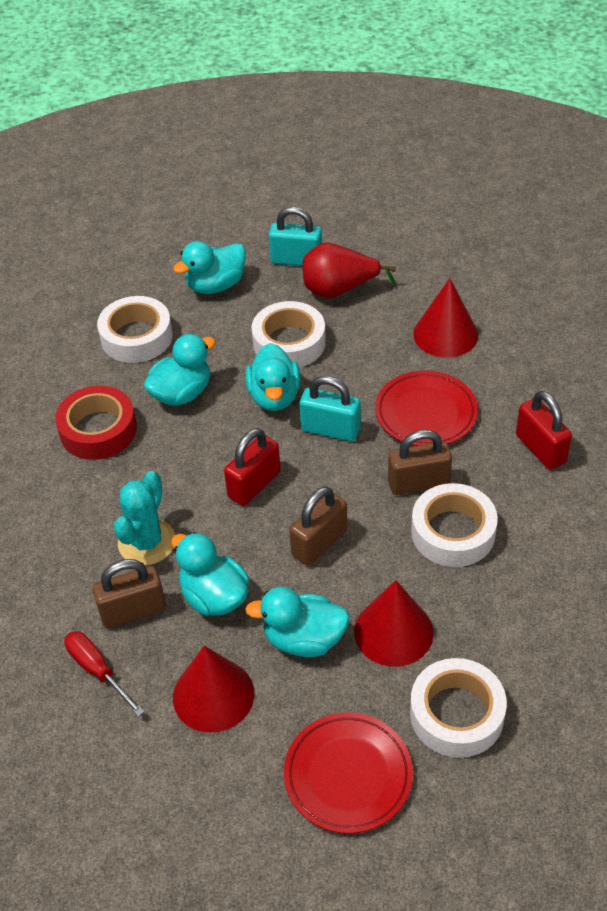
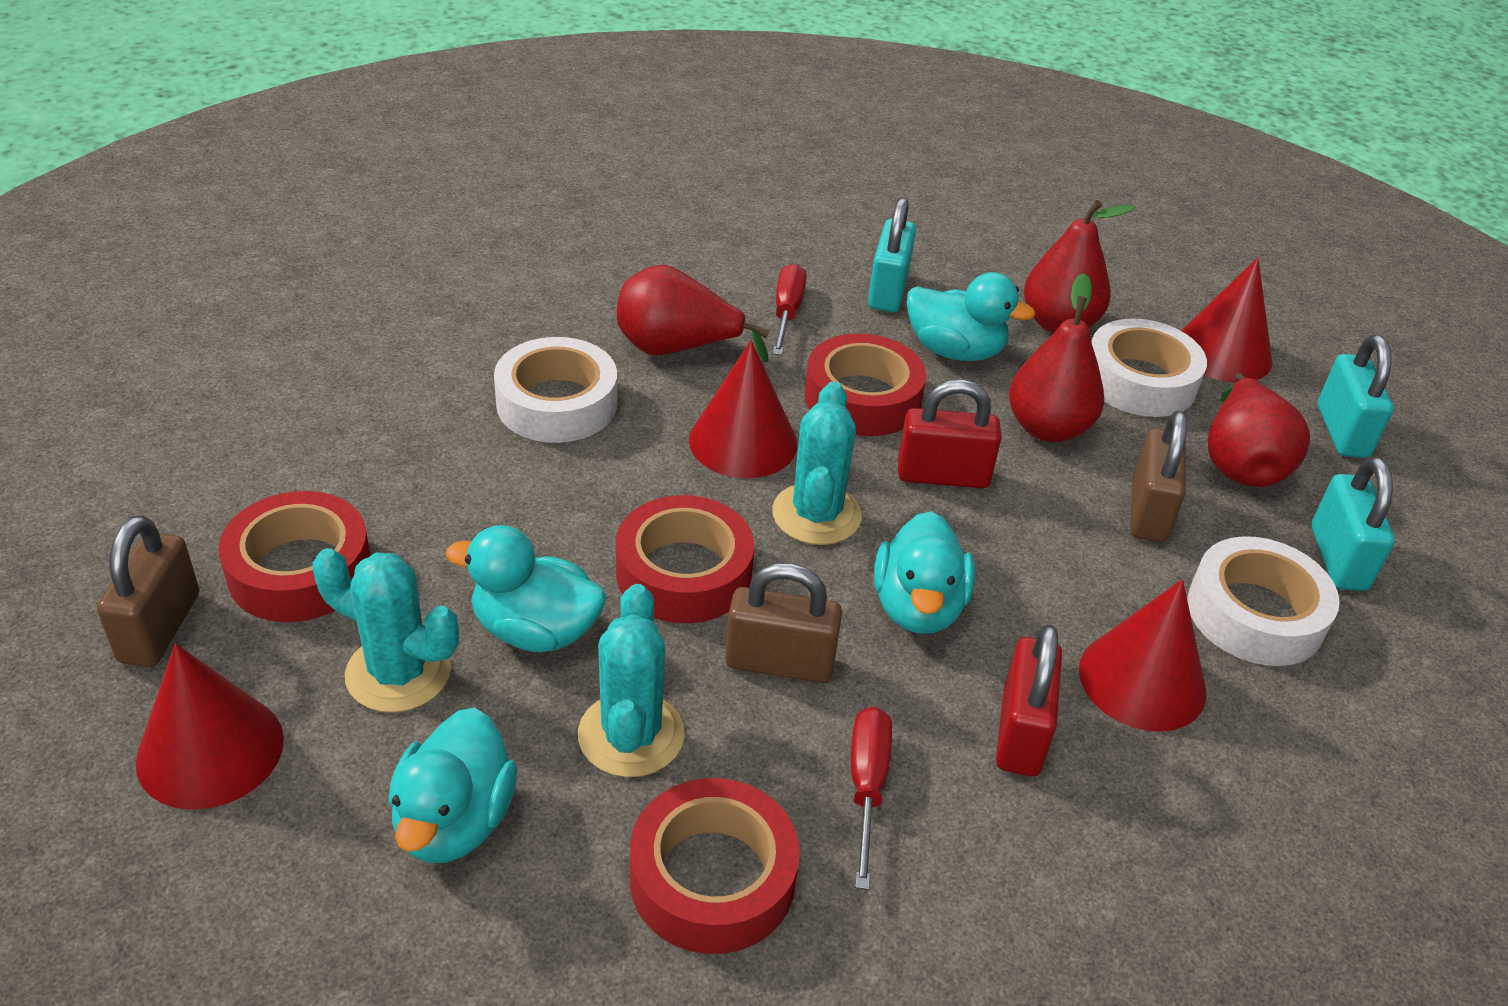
red cone: [173,646,254,733] [354,580,434,667] [413,278,478,358] = 3 -> [136,643,284,810] [689,340,797,478] [1079,579,1206,732] [1181,257,1273,382] = 4
red pear: [302,243,396,299] = 1 -> [617,265,770,362] [1009,273,1104,442] [1024,200,1135,333] [1208,373,1310,487] = 4
red plate: [284,712,413,834] [375,371,478,446] = 2 -> none = 0
red screwdriver: [64,631,144,717] = 1 -> [773,264,807,356] [851,707,892,890] = 2
red tape: [55,386,137,460] = 1 -> [218,491,370,622] [616,495,754,623] [630,778,800,954] [804,333,926,436] = 4
turquoise cactus: [114,471,175,565] = 1 -> [313,548,459,713] [578,584,685,777] [772,381,862,545] = 3
turquoise duck: [144,334,216,406] [171,532,249,616] [173,241,246,294] [245,343,301,411] [245,587,350,657] = 5 -> [388,708,517,863] [446,525,606,652] [874,511,975,634] [907,272,1035,361] = 4
turquoise padlock: [269,207,322,266] [299,376,360,441] = 2 -> [868,197,916,312] [1311,457,1395,591] [1318,335,1394,458] = 3
white tape: [97,296,173,363] [251,301,326,368] [410,658,507,758] [411,483,498,567] = 4 -> [494,337,617,443] [1091,319,1207,417] [1187,536,1340,666] = 3

